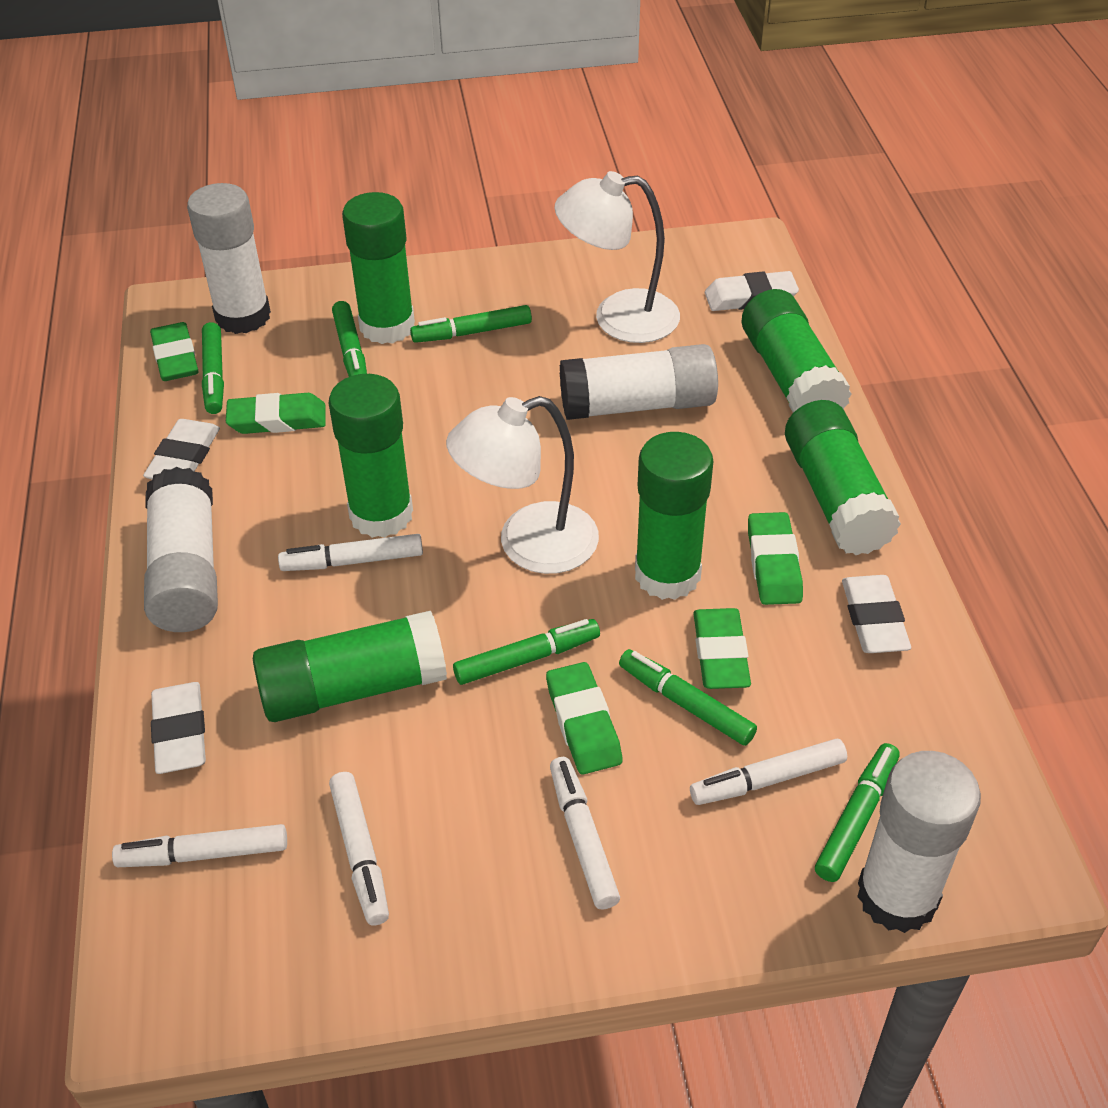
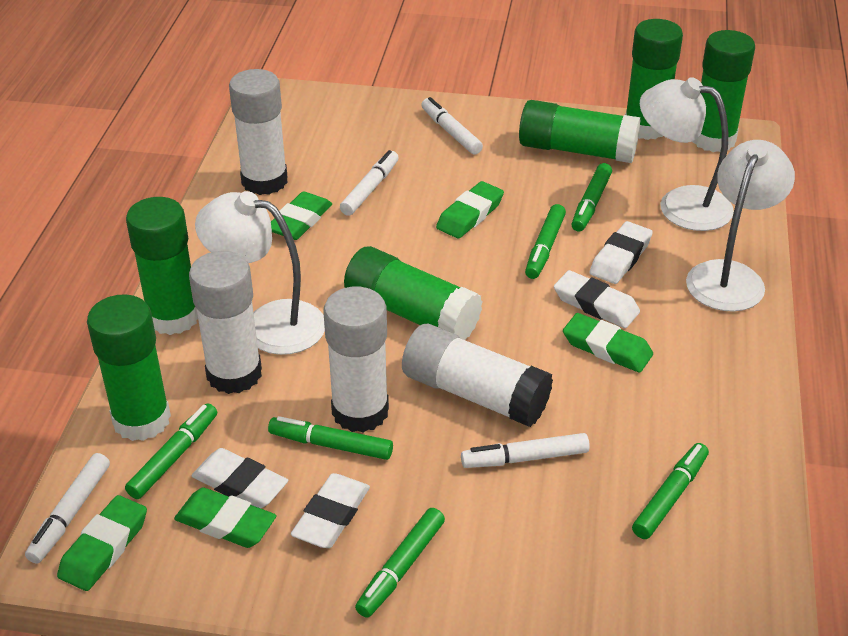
white lamp: [446,396,599,574] [554,171,680,343] = 2 -> [195,191,325,355] [640,77,734,231] [686,140,795,312] = 3
white marker: [112,824,287,867] [278,534,423,571] [329,772,389,925] [550,757,620,909] [690,739,847,805] = 5 -> [25,453,110,564] [340,150,399,216] [421,97,483,155] [461,433,590,468] = 4

